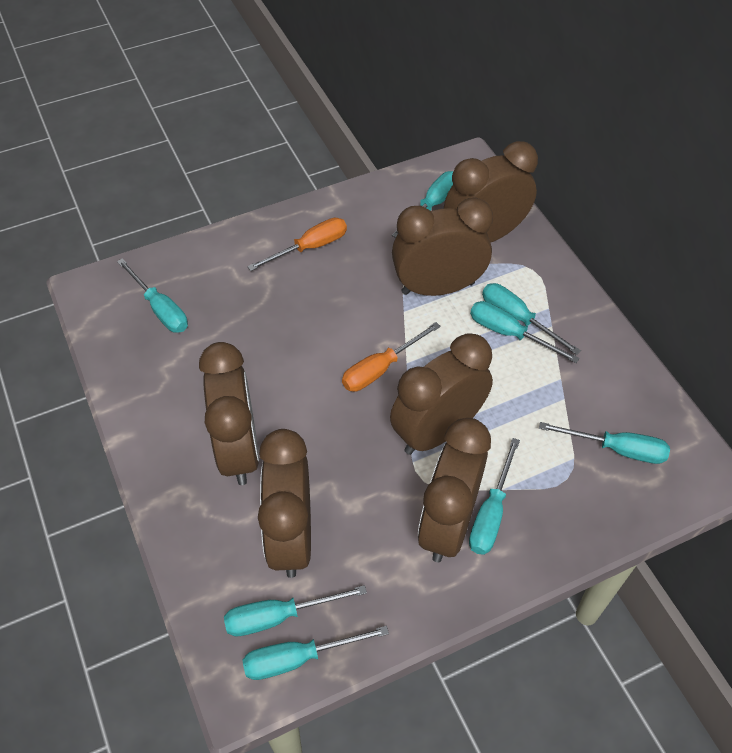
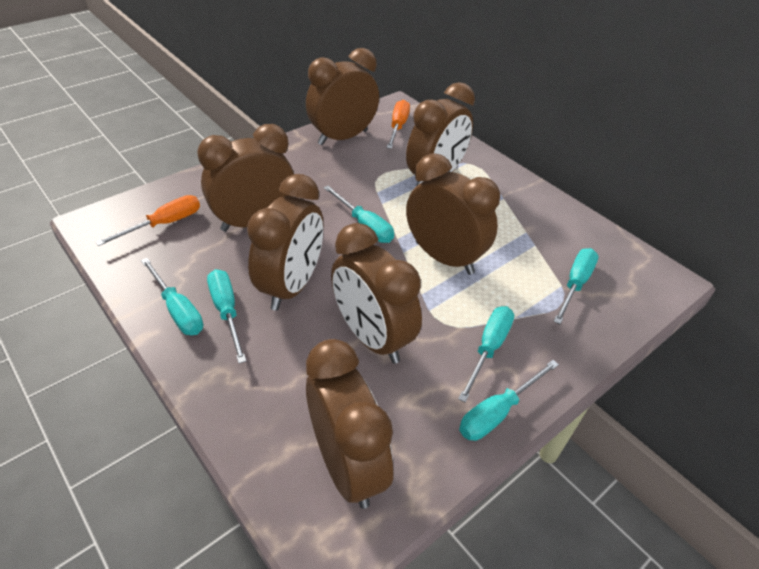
brown clock: [199,342,259,485] [258,429,311,578] [390,333,493,455] [392,197,493,296] [418,418,491,562] [444,141,538,242] = 6 -> [197,124,294,232] [247,174,324,311] [306,48,379,145] [306,339,393,509] [331,223,422,364] [406,82,475,186] [406,153,500,275] = 7
turquoise screwdriver: [117,258,188,333] [224,585,367,636] [242,626,389,680] [392,171,454,238] [469,438,520,555] [470,301,580,363] [482,283,581,355] [539,422,670,464] = 8 -> [141,258,203,335] [207,269,246,363] [324,186,394,243] [458,306,514,403] [459,360,559,441] [553,248,598,324] = 6

